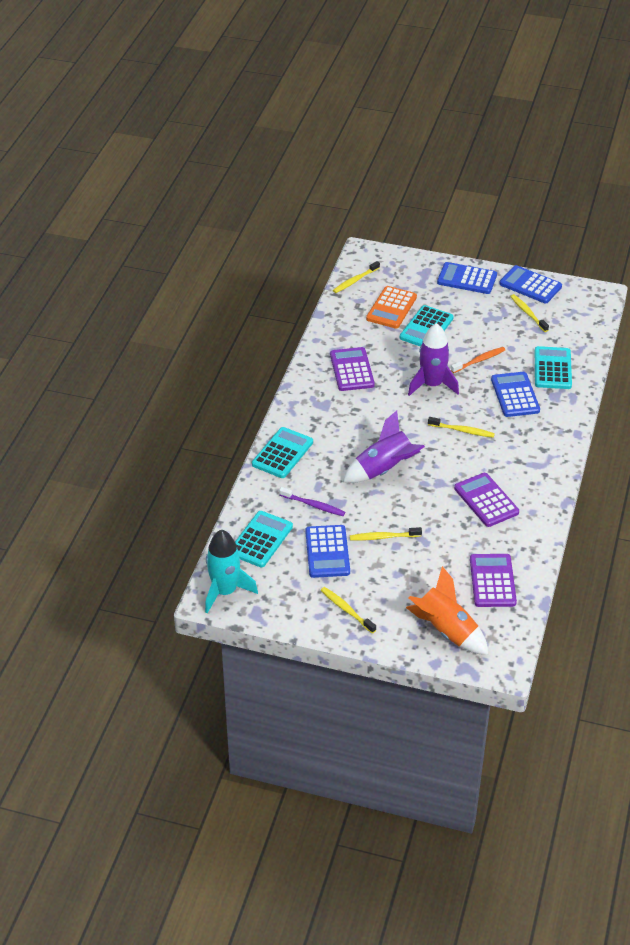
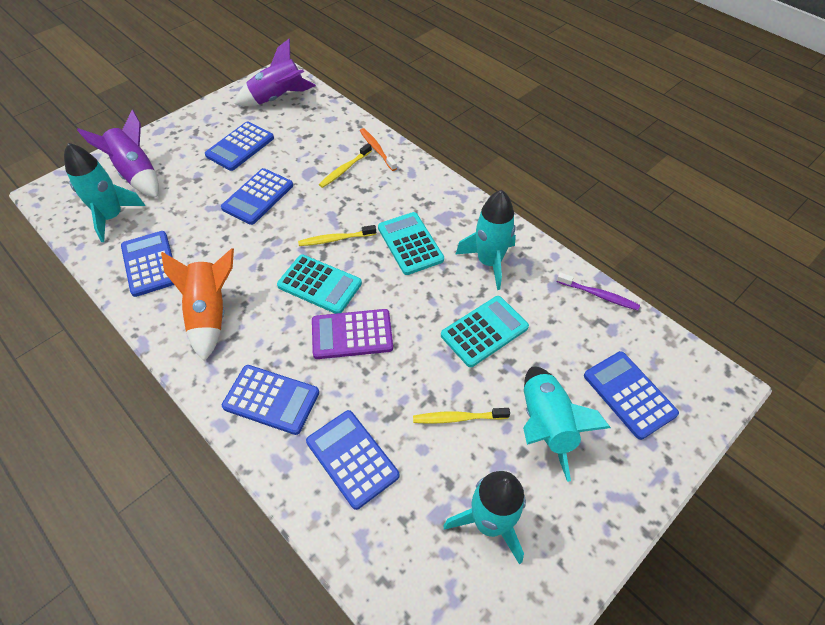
blue calculator: [305,525,350,578] [437,262,497,294] [491,372,540,417] [499,265,562,303] = 4 -> [121,231,174,297] [205,121,274,171] [221,168,293,225] [222,365,319,435] [306,410,400,510] [584,351,679,440] = 6
orange calculator: [366,286,417,328] = 1 -> none = 0
purple calculator: [330,347,375,391] [454,473,519,527] [470,554,517,607] = 3 -> [312,309,393,359] = 1
turquoise calculator: [235,511,293,567] [252,427,313,478] [400,305,454,347] [535,346,572,389] = 4 -> [277,255,362,314] [378,212,444,275] [441,296,529,367] = 3
turquoise rocket: [205,530,258,613] = 1 -> [64,143,145,242] [443,471,526,565] [456,190,516,290] [523,366,611,482] = 4
yellow toothbrush: [321,587,376,633] [333,261,380,293] [350,527,422,541] [428,417,495,438] [510,294,549,332] = 5 -> [298,225,376,246] [319,143,372,188] [413,408,510,424] = 3

